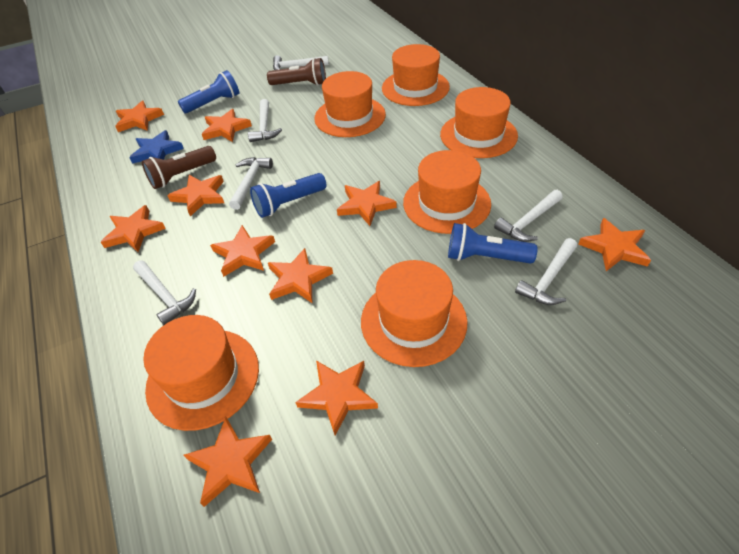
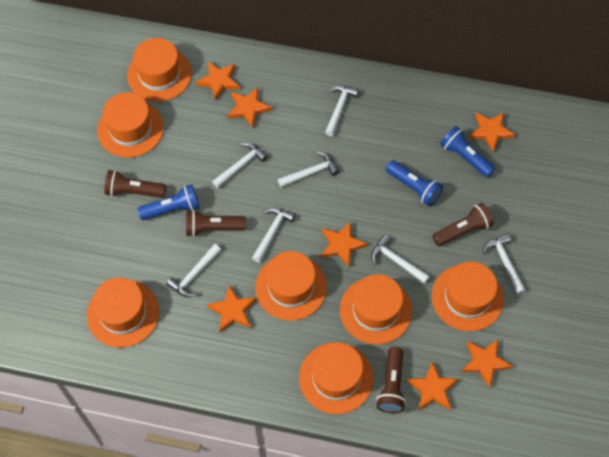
blue star: [129,130,184,164] = 1 -> none = 0
brown flashlight: [142,146,216,189] [267,58,326,86] = 2 -> [104,170,166,198] [186,209,246,237] [376,347,406,413] [432,203,494,246] = 4
orange hat: [143,315,259,431] [314,71,386,137] [361,260,468,367] [382,44,450,106] [403,150,491,234] [440,87,518,158] = 6 -> [87,278,159,348] [97,92,164,158] [127,38,192,102] [255,251,327,321] [299,342,373,414] [340,274,412,345] [432,262,504,331] = 7
orange star: [101,205,166,252] [115,101,164,132] [167,175,224,216] [184,417,272,507] [202,109,252,142] [210,225,275,277] [268,248,333,303] [295,361,378,436] [337,181,397,226] [578,218,651,271] = 10 -> [196,61,240,101] [207,285,256,333] [227,87,272,128] [321,221,367,267] [407,362,458,411] [462,339,513,388] [469,112,515,152] = 7
white hammer: [133,260,196,325] [229,157,273,210] [248,99,282,142] [273,55,329,70] [494,190,563,242] [515,238,577,305] = 6 -> [166,244,221,297] [212,143,268,188] [252,207,295,263] [278,151,339,188] [325,85,359,136] [371,235,430,284] [483,233,526,294] = 7

